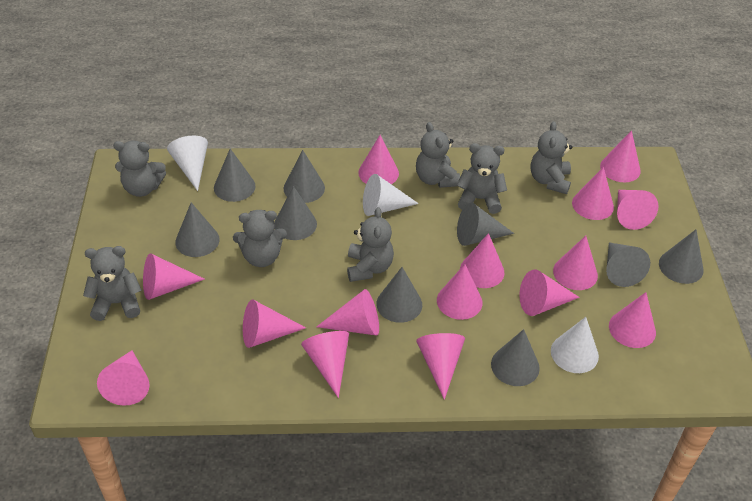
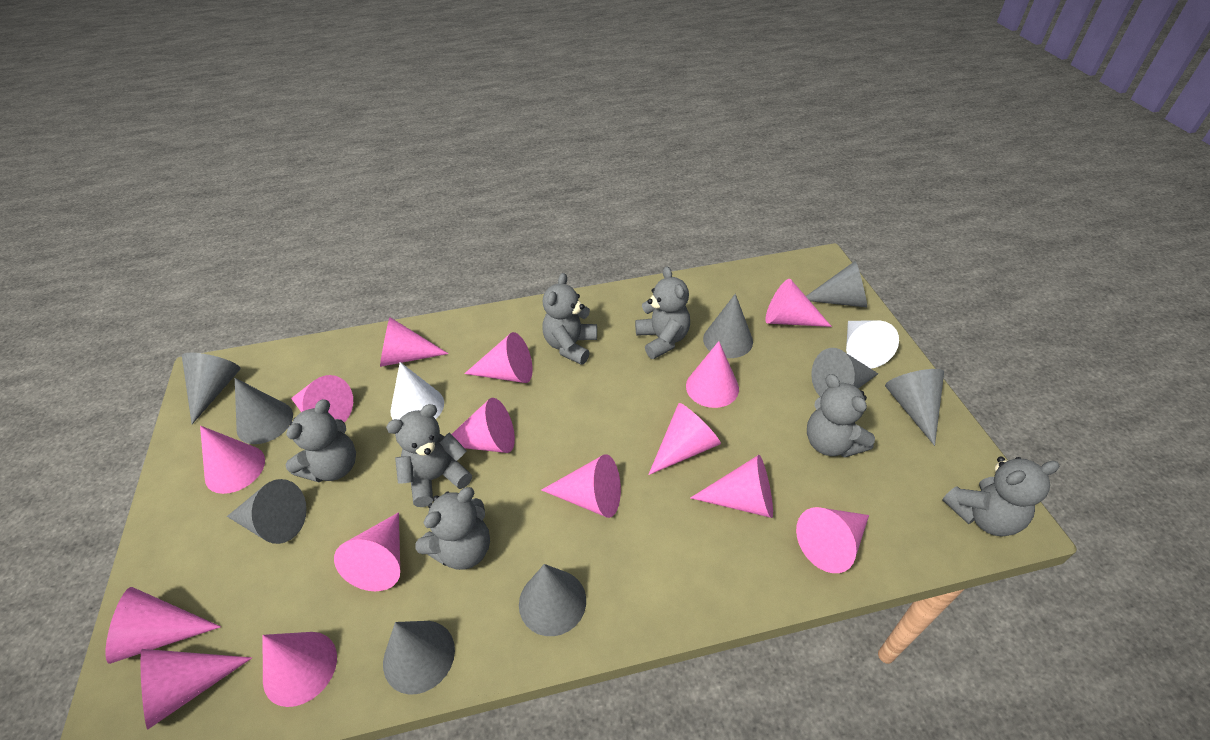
white cone: [167,135,208,191] [363,174,419,216] [551,317,599,373] = 3 -> [390,362,444,420] [846,320,899,369] = 2

